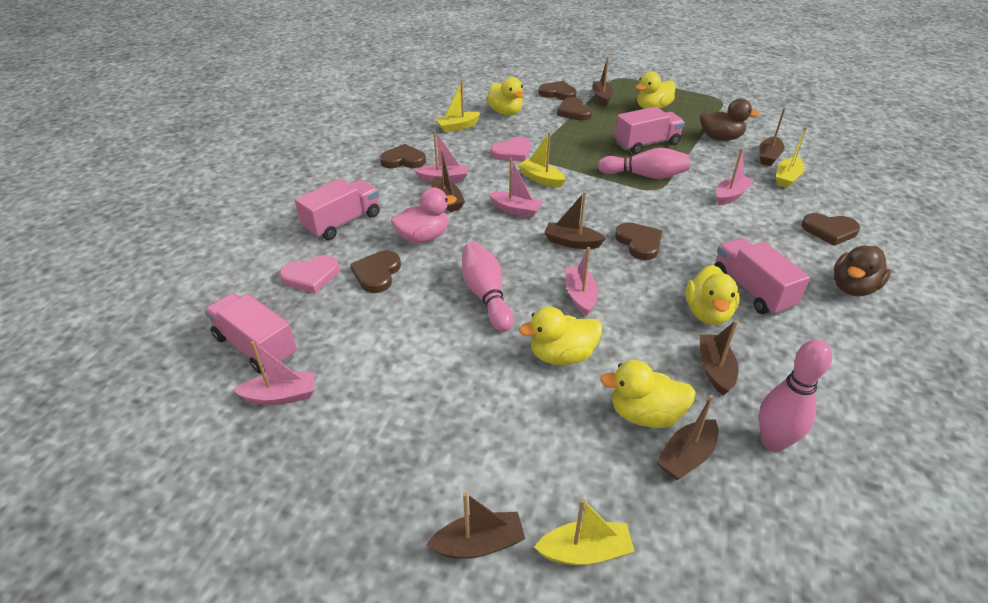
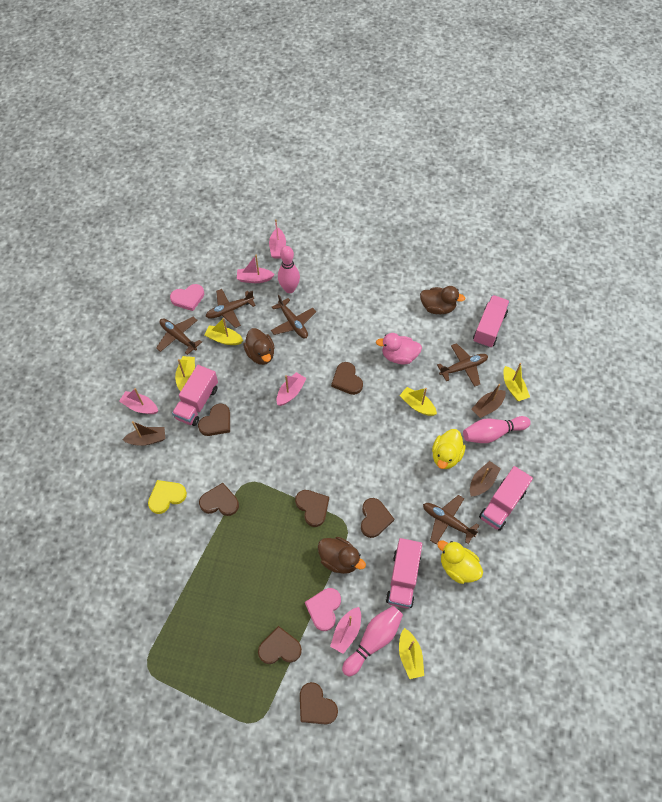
brown boat: [426,492,525,559] [432,148,465,212] [544,192,606,249] [593,57,614,106] [657,395,718,480] [700,320,738,396] [759,107,786,166] = 7 -> [122,421,165,446] [470,461,501,496] [472,384,506,418] = 3
brown duck: [700,98,760,141] [834,245,891,296] = 2 -> [243,328,275,365] [318,537,366,574] [420,286,465,314] = 3
brown heart: [351,251,401,293] [380,144,426,168] [538,81,577,100] [557,97,593,121] [615,222,662,260] [802,213,860,246] = 6 -> [198,403,230,436] [199,483,239,516] [258,626,302,664] [295,490,329,527] [300,682,338,725] [331,362,363,395] [361,498,394,538] = 7
brown plane: none = 0 -> [156,317,202,355] [205,289,256,328] [271,295,316,339] [423,495,479,544] [437,343,488,387] = 5
yellow boat: [436,80,481,133] [518,132,566,187] [534,499,635,565] [776,127,807,188] = 4 -> [175,356,195,391] [205,318,243,345] [399,387,437,416] [399,628,424,679] [503,363,530,401] = 5
yellow duck: [486,77,524,115] [519,306,602,365] [600,360,696,428] [635,71,675,109] [686,265,740,325] = 5 -> [432,429,466,469] [437,540,483,584] = 2
yellow heart: none = 0 -> [148,480,187,514] = 1

